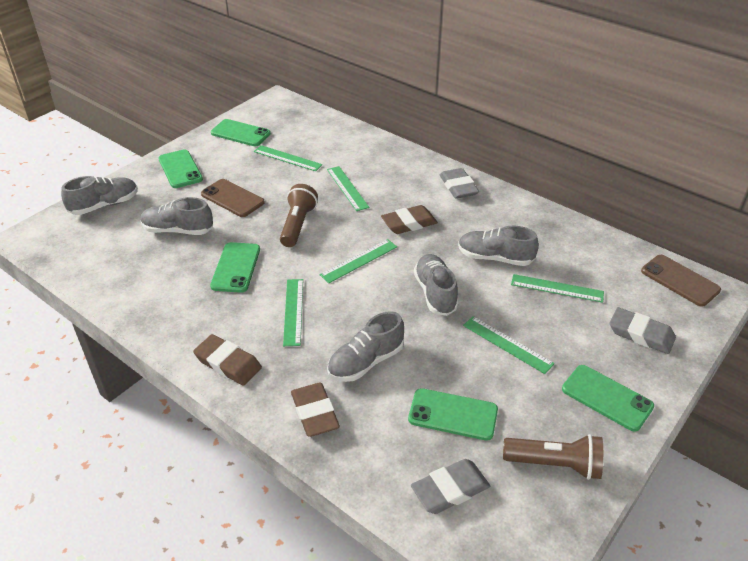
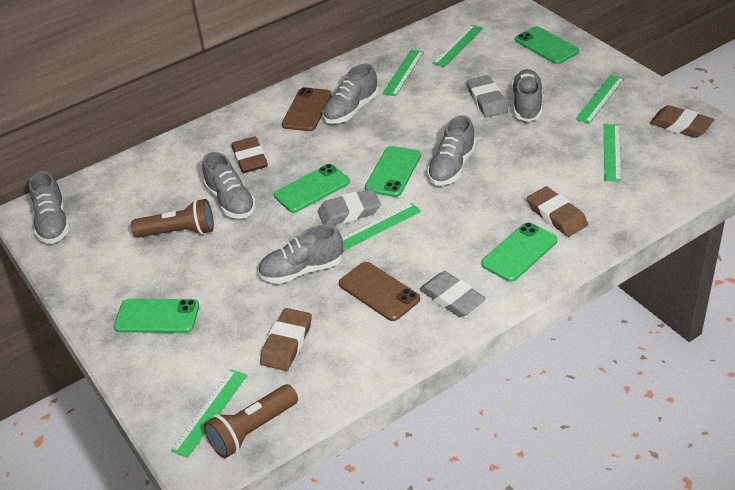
brown eraser: [193,334,262,386] [291,382,340,437] [381,205,438,234] = 3 -> [232,137,268,173] [260,308,312,371] [527,186,588,237] [650,105,714,138] = 4
grey shoe: [61,176,138,215] [141,197,213,235] [327,311,404,382] [414,254,459,316] [458,226,539,266] = 5 -> [29,171,70,244] [202,152,256,219] [258,225,343,284] [322,63,378,124] [427,115,476,185] [511,69,543,122] = 6

